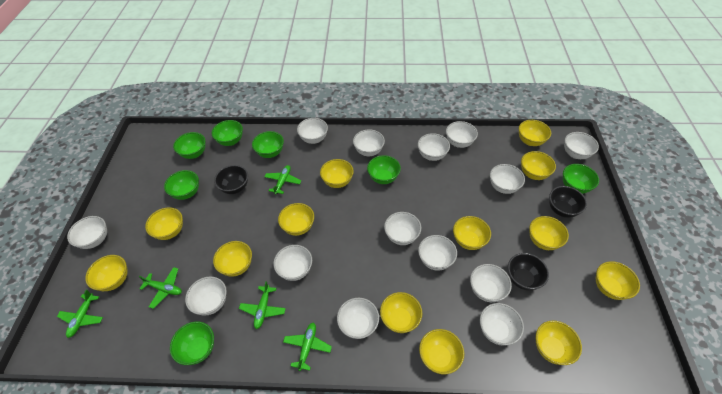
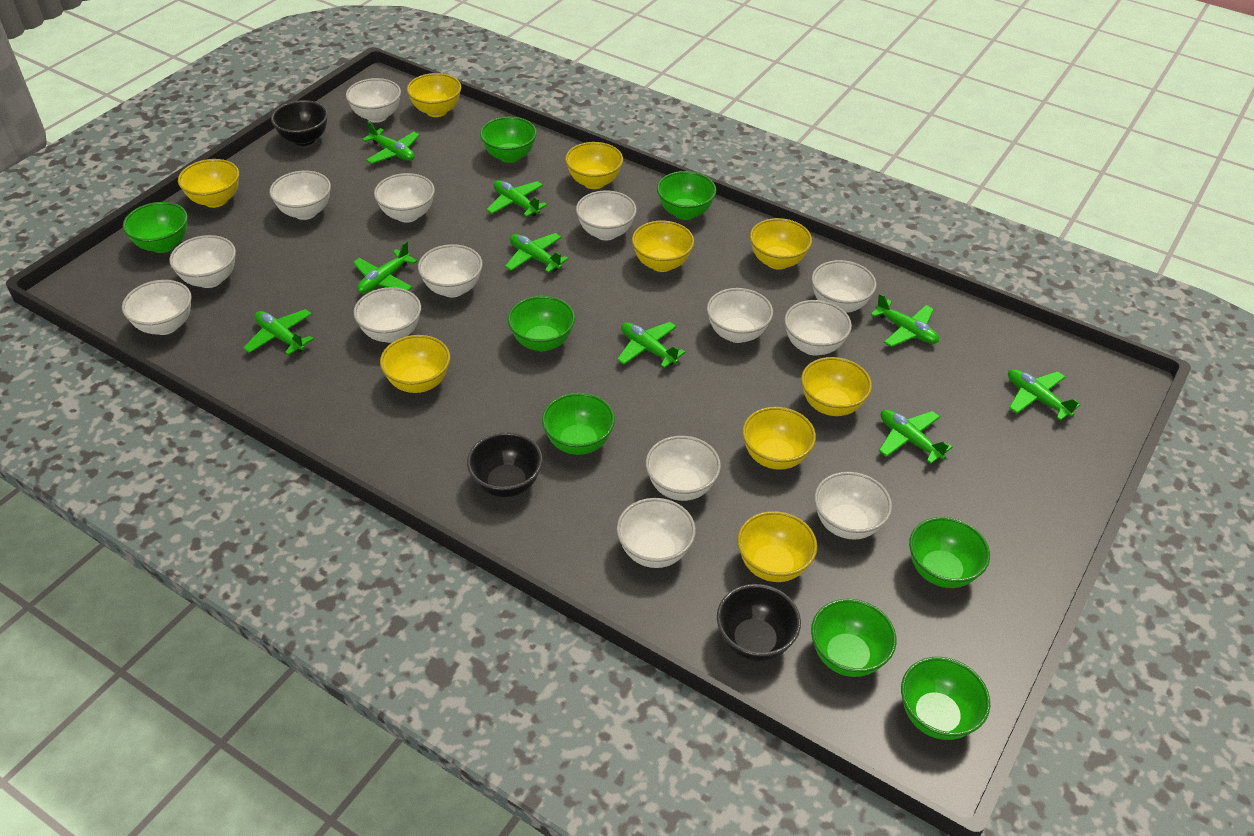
green bowl: [164,170,199,200] [170,321,214,365] [173,132,205,159] [212,120,243,146] [252,131,284,158] [367,155,401,184] [563,164,599,194] = 7 -> [123,202,188,253] [480,117,537,163] [508,296,575,351] [542,393,615,455] [657,171,716,220] [811,599,896,677] [901,657,990,740] [909,517,990,588] = 8
green plane: [57,290,103,338] [139,267,182,309] [239,281,286,329] [264,165,301,194] [283,322,332,371] = 5 -> [243,309,313,355] [353,241,417,294] [362,121,420,164] [486,180,547,217] [505,233,569,273] [617,322,685,368] [870,293,939,347] [879,409,952,464] [1008,369,1080,421] = 9
yellow bowl: [85,255,128,291] [145,207,183,240] [213,241,252,277] [278,203,314,236] [320,159,354,188] [380,292,422,333] [419,329,464,374] [453,216,491,250] [519,120,551,146] [521,151,556,180] [529,216,569,250] [536,321,582,365] [596,261,640,300] = 13 -> [178,159,239,208] [380,335,450,393] [407,73,461,117] [565,142,623,189] [632,221,694,272] [737,511,817,582] [742,407,816,470] [750,218,812,270] [801,357,872,416] = 9

